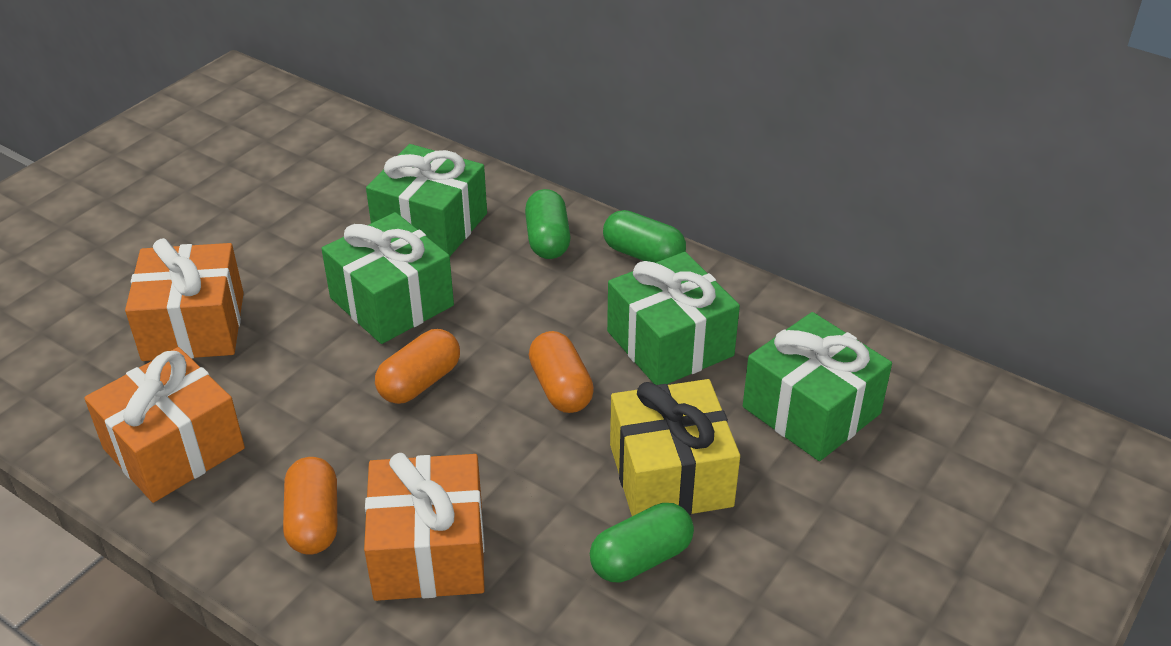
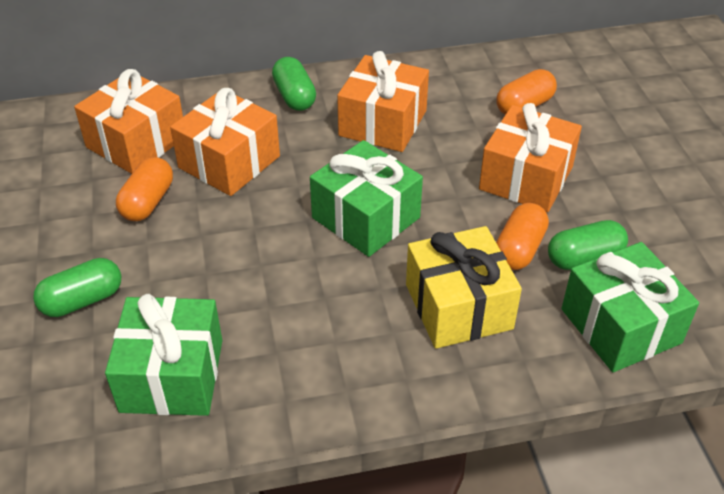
green gift: [322,212,454,344] [366,144,487,256] [607,252,740,385] [743,312,892,461] = 4 -> [105,294,222,416] [310,140,423,257] [561,242,699,372] = 3
orange gift: [84,347,245,503] [125,238,244,361] [364,453,485,601] = 3 -> [74,69,183,174] [170,88,280,196] [337,51,429,152] [479,103,582,212] = 4

